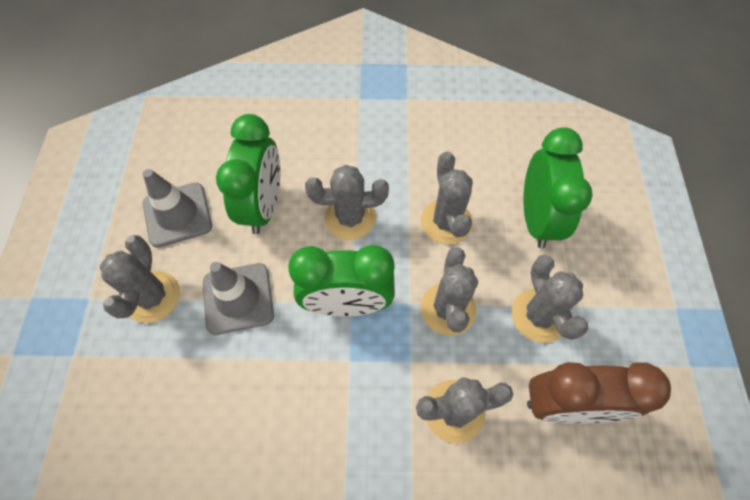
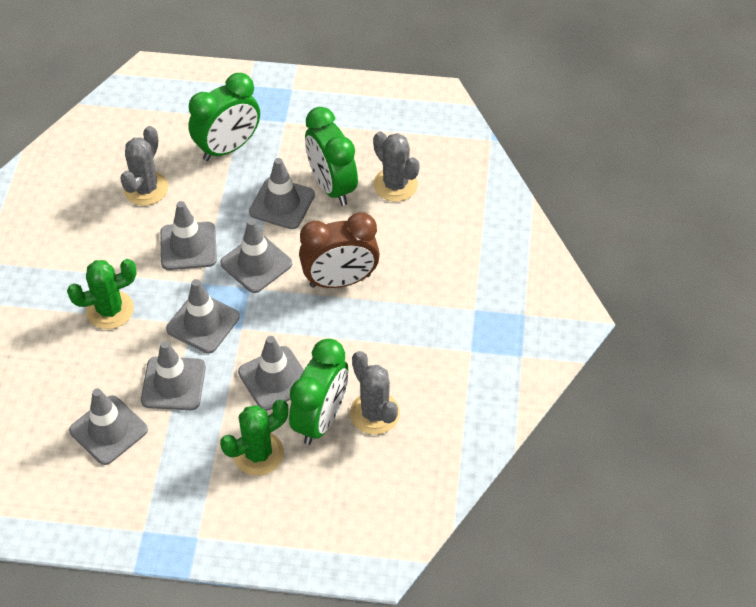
green cactus: none = 0 -> [67,259,137,329] [220,399,288,476] = 2
grey cactus: [100,235,180,323] [305,165,389,240] [416,377,513,443] [420,247,478,336] [421,152,473,244] [512,255,588,343] = 6 -> [120,126,168,206] [350,351,400,435] [373,132,420,202] = 3
grey traffic cone: [143,169,212,248] [203,262,274,335] = 2 -> [69,388,148,465] [141,341,206,410] [160,201,217,270] [166,279,240,354] [220,219,292,293] [238,336,304,411] [249,158,315,229] = 7

